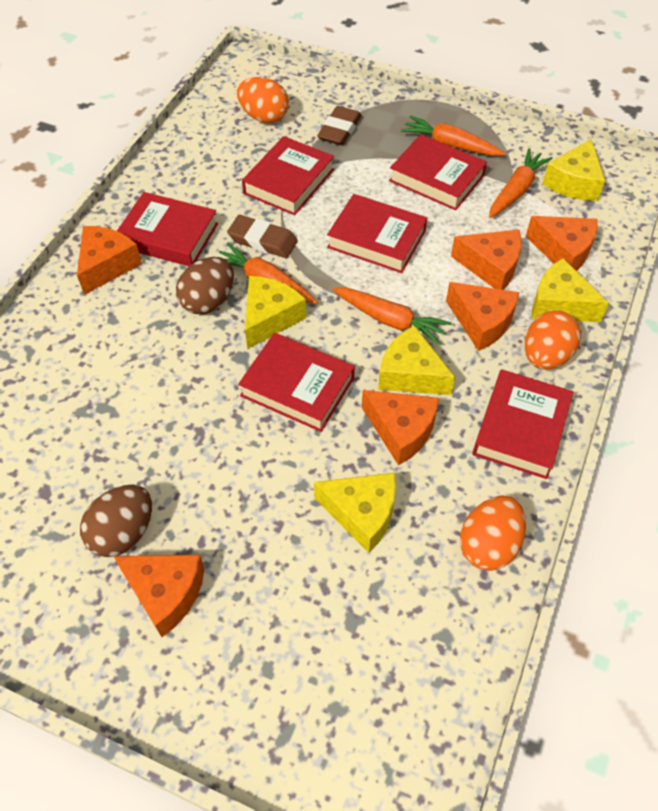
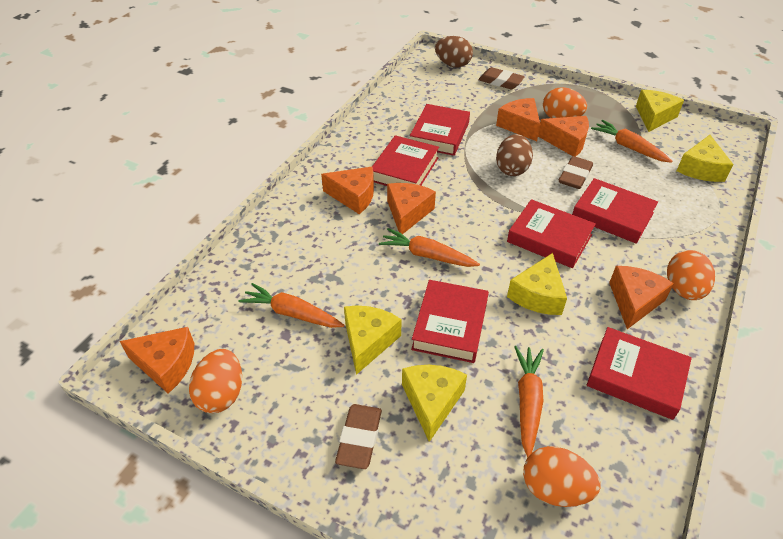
brown eraser: [227,215,298,258] [317,106,362,145] = 2 -> [335,404,382,469] [478,67,525,89] [559,156,593,189] = 3
orange egg: [237,77,289,123] [460,496,526,571] [525,310,581,370] = 3 -> [189,349,242,413] [523,446,600,507] [543,87,587,118] [667,250,715,300] = 4

